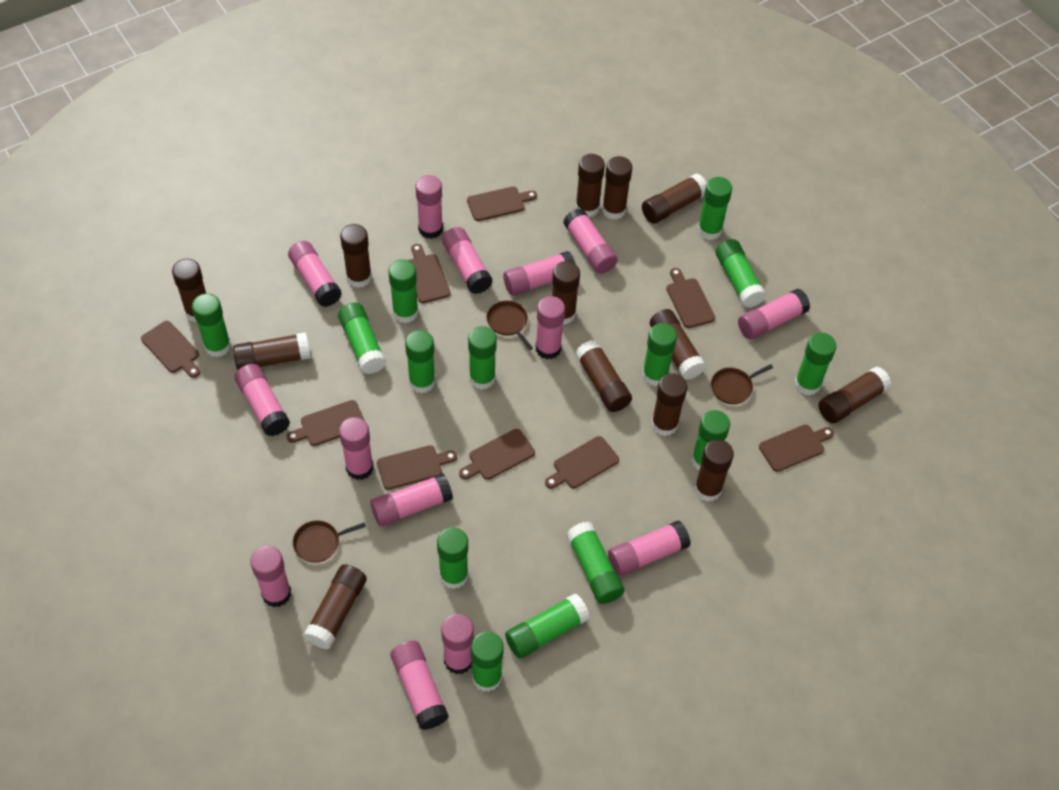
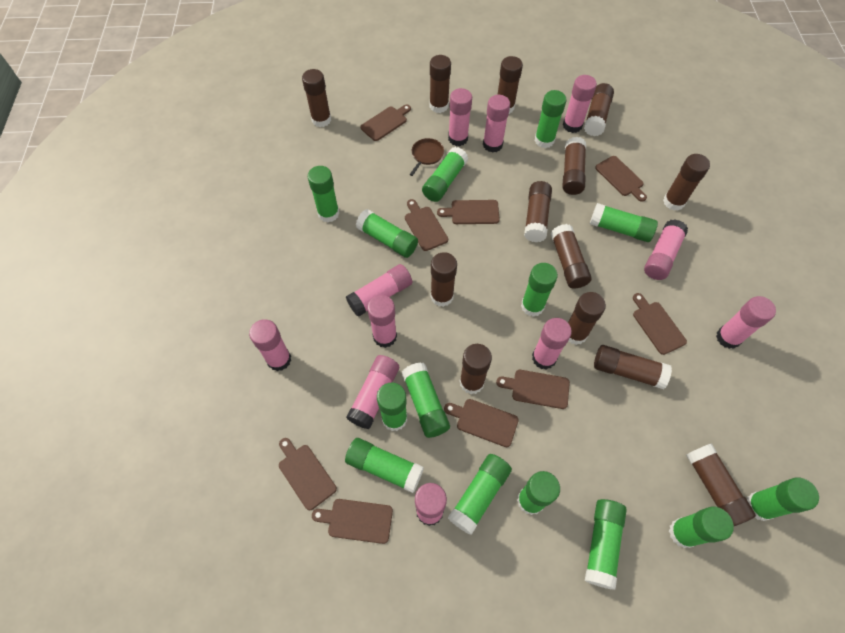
brown pan: [293,521,366,563] [486,301,533,350] [711,364,773,404] = 3 -> [410,138,444,176] = 1
pink glue stick: [235,364,290,436] [250,546,291,607] [288,241,342,307] [339,417,373,480] [370,473,453,527] [391,641,449,730] [415,175,443,239] [441,614,474,674] [442,227,493,294] [503,251,576,296] [535,296,565,359] [563,208,618,274] [608,521,691,576] [738,288,810,340] = 14 -> [249,319,291,371] [346,264,412,317] [346,355,399,429] [367,295,397,348] [415,483,447,526] [448,88,472,146] [483,95,510,153] [532,318,572,370] [563,75,597,133] [644,219,688,280] [716,296,776,349] = 11

